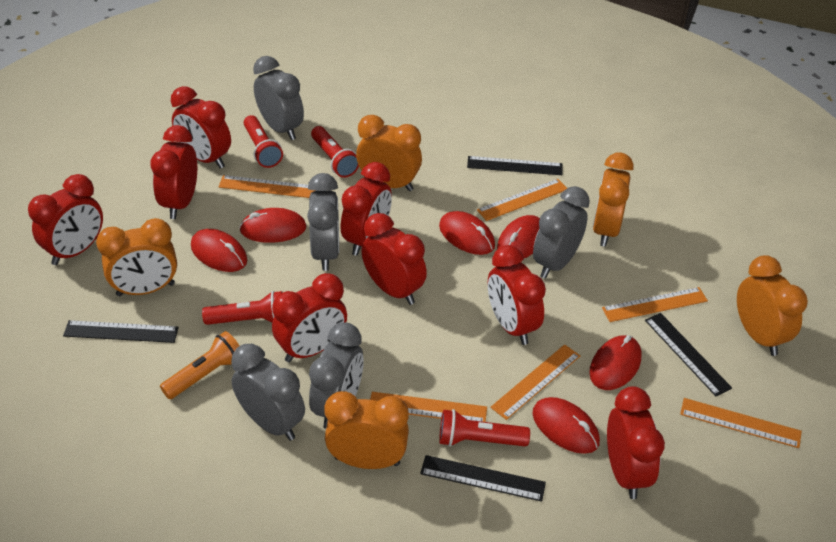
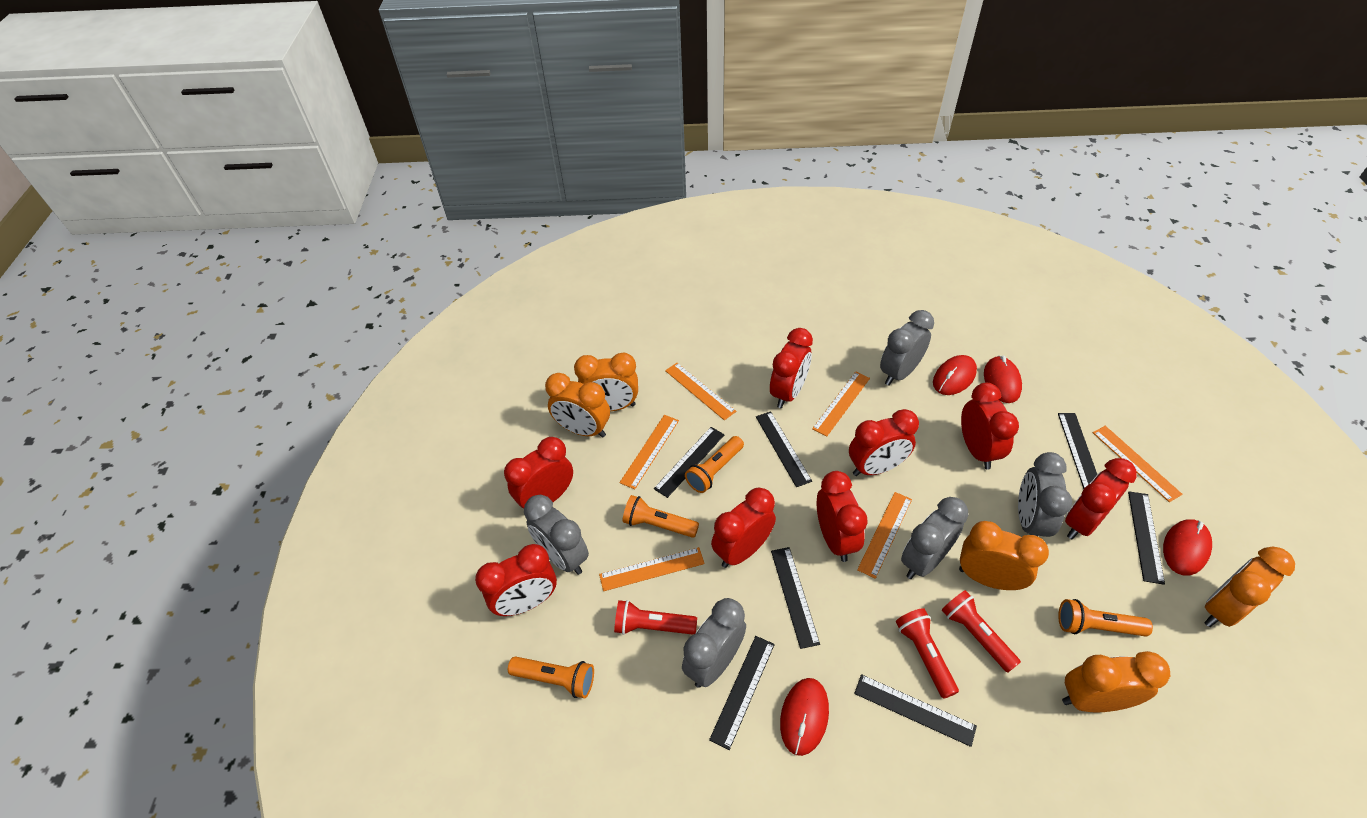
black ruler: [63,320,179,343] [420,455,546,502] [467,156,562,175] [645,313,732,396] = 4 -> [654,427,724,498] [709,636,775,750] [756,411,812,487] [771,547,820,649] [854,674,977,747] [1058,413,1098,489] [1128,491,1165,585] = 7
orange flashlight: [160,331,240,399] = 1 -> [508,656,594,698] [623,495,699,538] [685,436,744,493] [1058,599,1153,636] = 4
red flashlight: [202,291,283,325] [244,115,283,168] [311,126,359,178] [439,409,530,447] = 4 -> [614,600,697,635] [896,608,959,699] [942,590,1021,672] = 3
red mouse: [191,229,247,272] [239,208,307,243] [439,211,495,255] [497,215,540,258] [532,397,600,454] [589,335,642,390] = 6 -> [780,678,829,756] [933,355,977,395] [984,356,1022,403] [1163,520,1212,576] = 4

